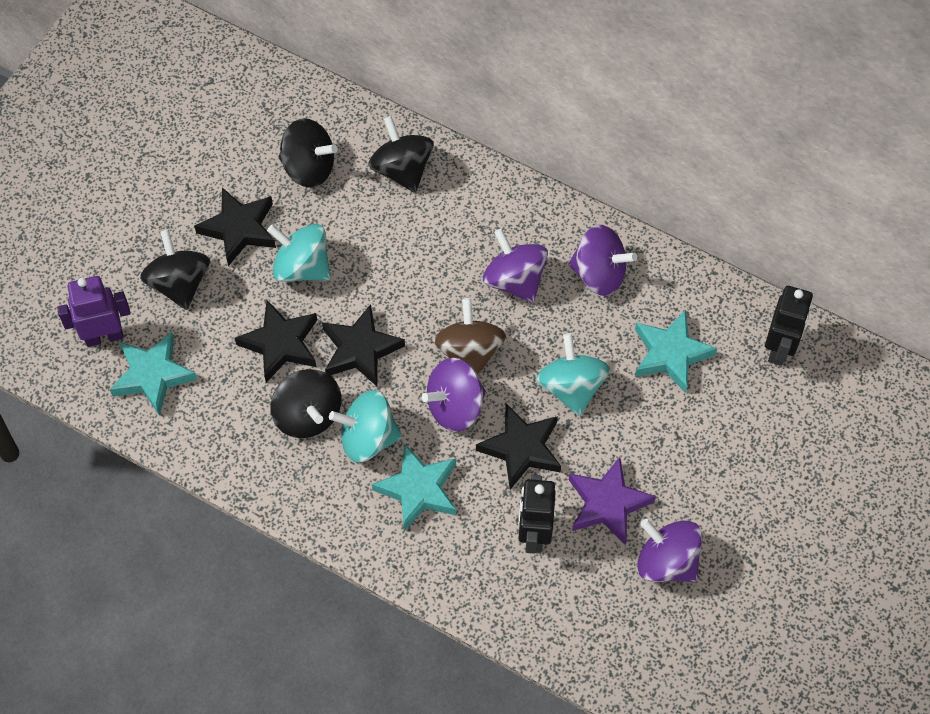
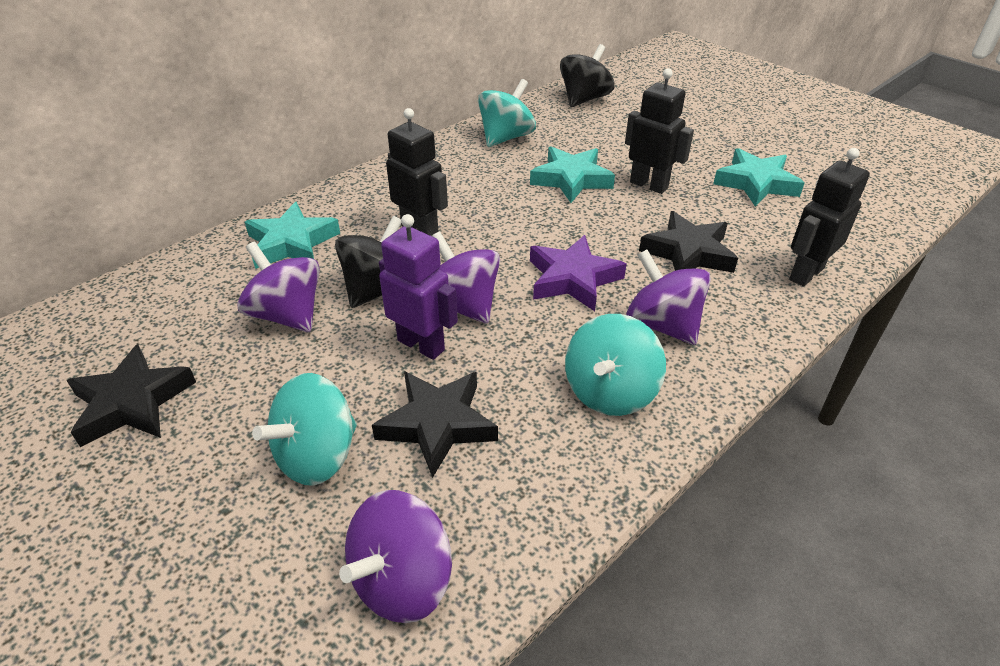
black robot: [518,475,556,554] [765,286,813,366] = 2 -> [386,108,448,236] [625,68,694,194] [789,148,870,287] = 3
black spinning top: [140,229,210,310] [270,369,342,438] [279,118,338,188] [368,116,434,193] = 4 -> [335,216,401,308] [560,44,615,107] = 2
black star: [194,188,276,266] [235,300,317,382] [322,304,405,386] [476,404,561,489] = 4 -> [66,344,196,447] [372,371,498,478] [639,211,738,273] = 3
brown spinning top: [433,298,506,375] = 1 -> none = 0

